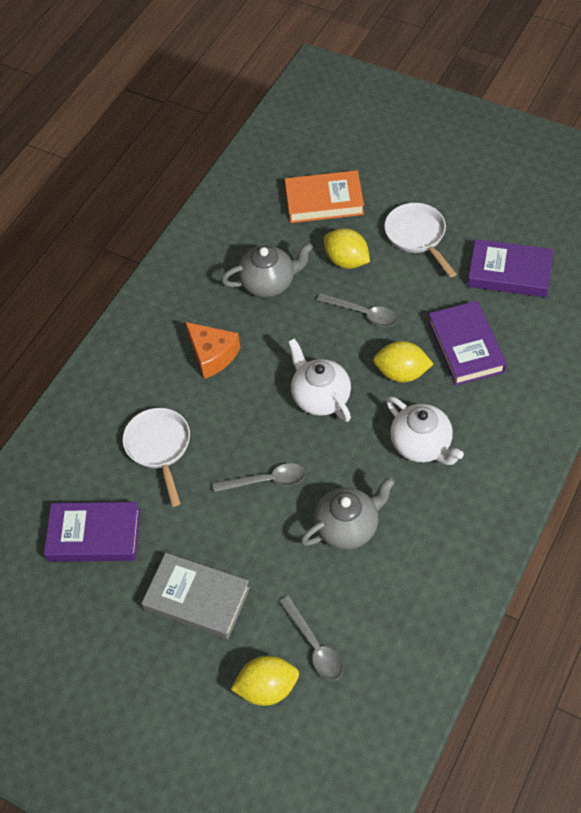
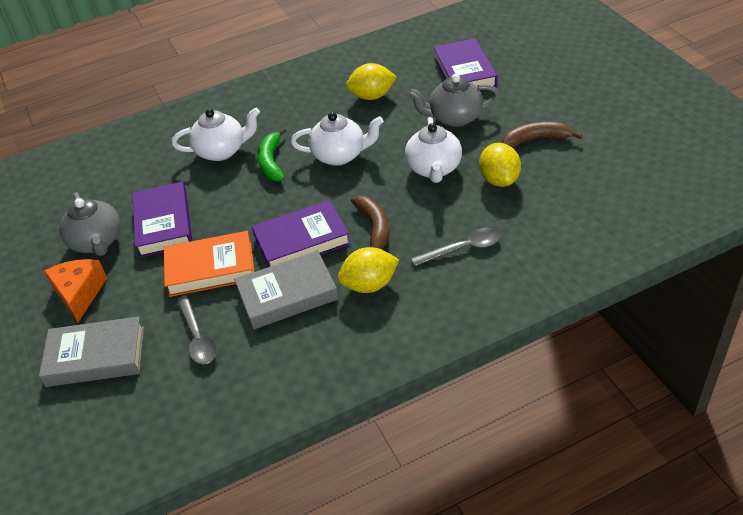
brown banana: none = 0 -> [351,196,389,249] [502,122,582,148] = 2
green banana: none = 0 -> [257,128,287,181] = 1
grey book: [141,553,250,639] = 1 -> [39,316,144,387] [234,250,339,330] = 2
grey spoon: [213,463,306,492] [280,596,343,680] [317,293,398,327] = 3 -> [177,295,217,364] [411,228,501,266] = 2
white pan: [123,408,190,507] [384,203,457,277] = 2 -> none = 0
white teapot: [288,339,351,422] [386,396,464,465] = 2 -> [172,107,260,161] [291,112,384,166] [405,117,462,183] = 3

